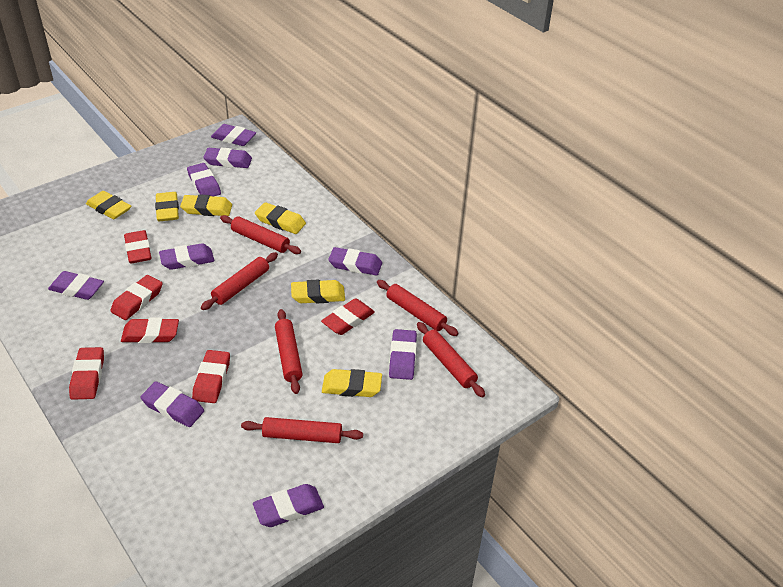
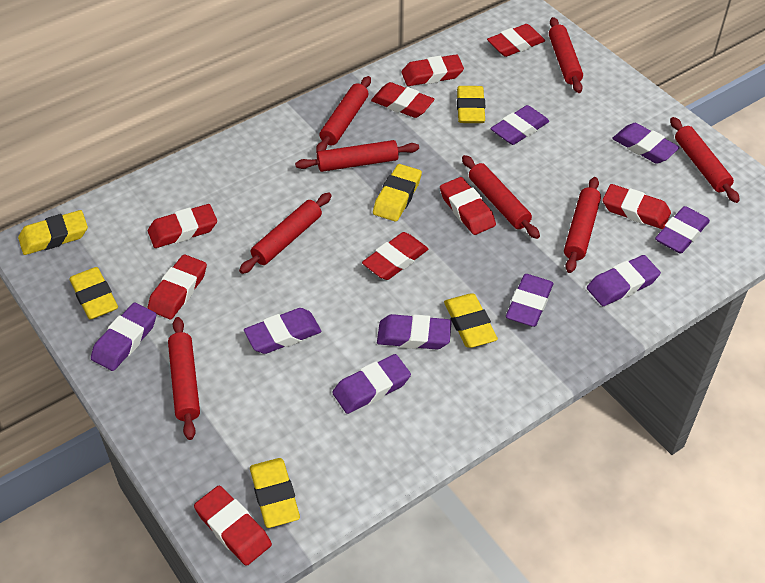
red eraser: [69,347,104,400] [110,275,163,320] [121,318,179,343] [124,230,152,263] [192,350,230,403] [321,298,375,335] = 6 -> [148,204,217,248] [148,254,207,319] [194,485,272,566] [362,232,428,280] [371,82,435,118] [401,54,464,86] [440,177,496,235] [487,24,545,57] [602,184,671,229] = 9
red rolling pin: [201,252,278,310] [220,215,301,254] [241,417,363,443] [275,309,303,394] [377,280,459,336] [417,322,485,397] = 6 -> [168,317,200,440] [239,193,331,274] [295,140,419,172] [316,76,371,153] [462,155,540,239] [549,17,583,93] [564,177,601,273] [670,117,740,203] = 8

